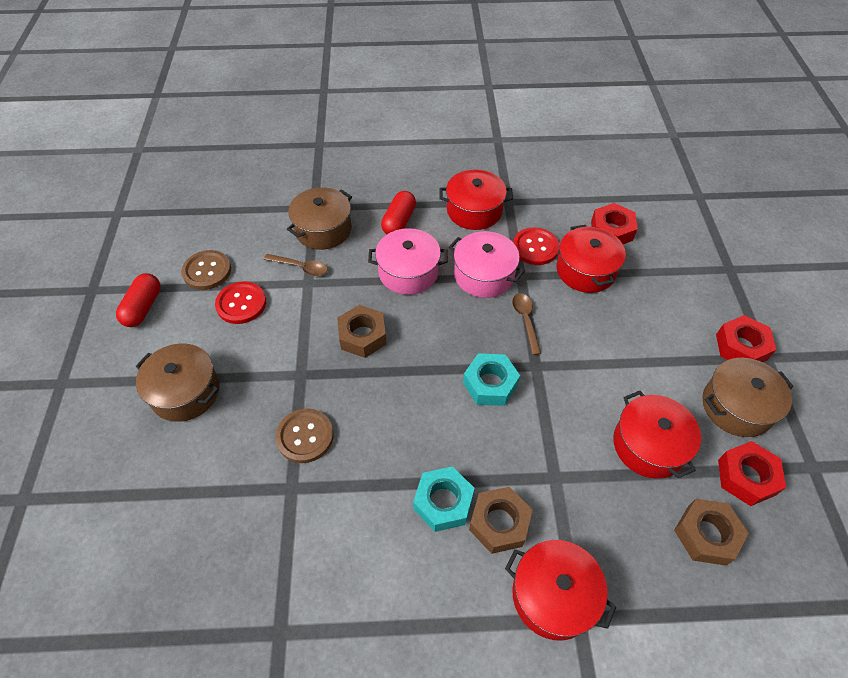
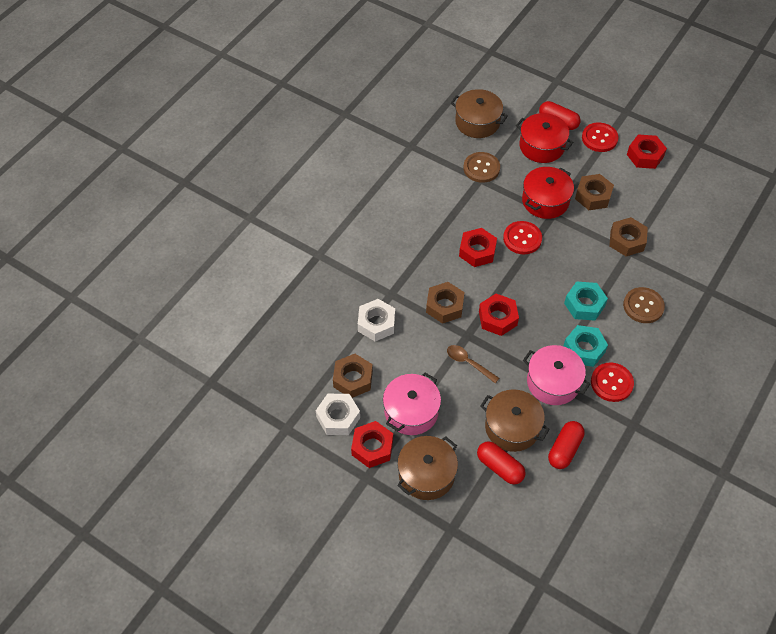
brown nut: [337,305,387,358] [469,487,533,554] [674,499,749,566] = 3 -> [333,354,373,398] [426,282,465,324] [575,174,614,210] [609,217,648,256] = 4
brown spoon: [264,254,328,276] [512,293,541,355] = 2 -> [447,345,499,383] = 1
red button: [215,281,266,324] [513,227,560,265] = 2 -> [503,221,542,254] [582,123,619,152] [591,362,634,402] = 3
red capsule: [116,273,161,327] [381,191,416,234] = 2 -> [477,441,526,484] [539,101,580,130] [548,421,585,469] = 3
red nut: [591,203,638,244] [716,315,776,362] [718,441,786,506] = 3 -> [351,421,393,468] [459,228,497,267] [479,294,519,336] [627,134,667,169] = 4
red pot: [439,169,513,230] [505,540,616,641] [556,225,626,293] [613,391,701,479] = 4 -> [516,113,573,163] [522,167,574,219] = 2
white nut: none = 0 -> [316,394,360,435] [358,299,395,341] = 2

